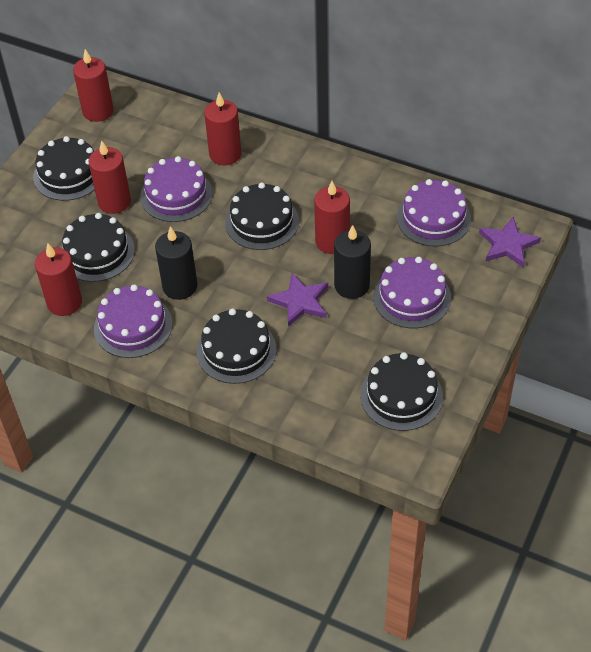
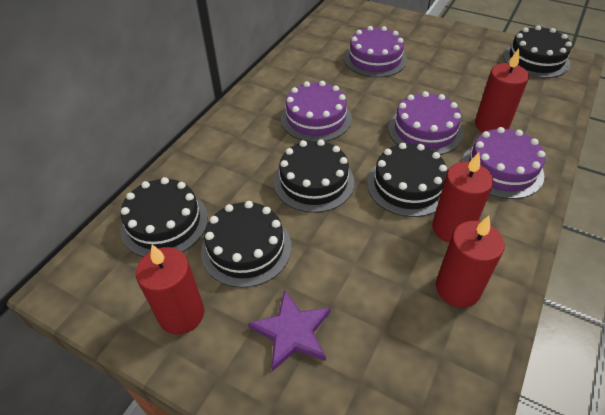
black candle: [155,226,198,300] [334,225,371,299] = 2 -> none = 0
purple star: [267,273,328,327] [479,217,541,267] = 2 -> [248,290,331,372] = 1
red candle: [35,243,82,316] [73,49,114,122] [88,140,131,214] [204,93,241,165] [314,181,350,254] = 5 -> [136,245,204,335] [432,152,493,243] [436,216,505,308] [475,49,529,133] = 4

